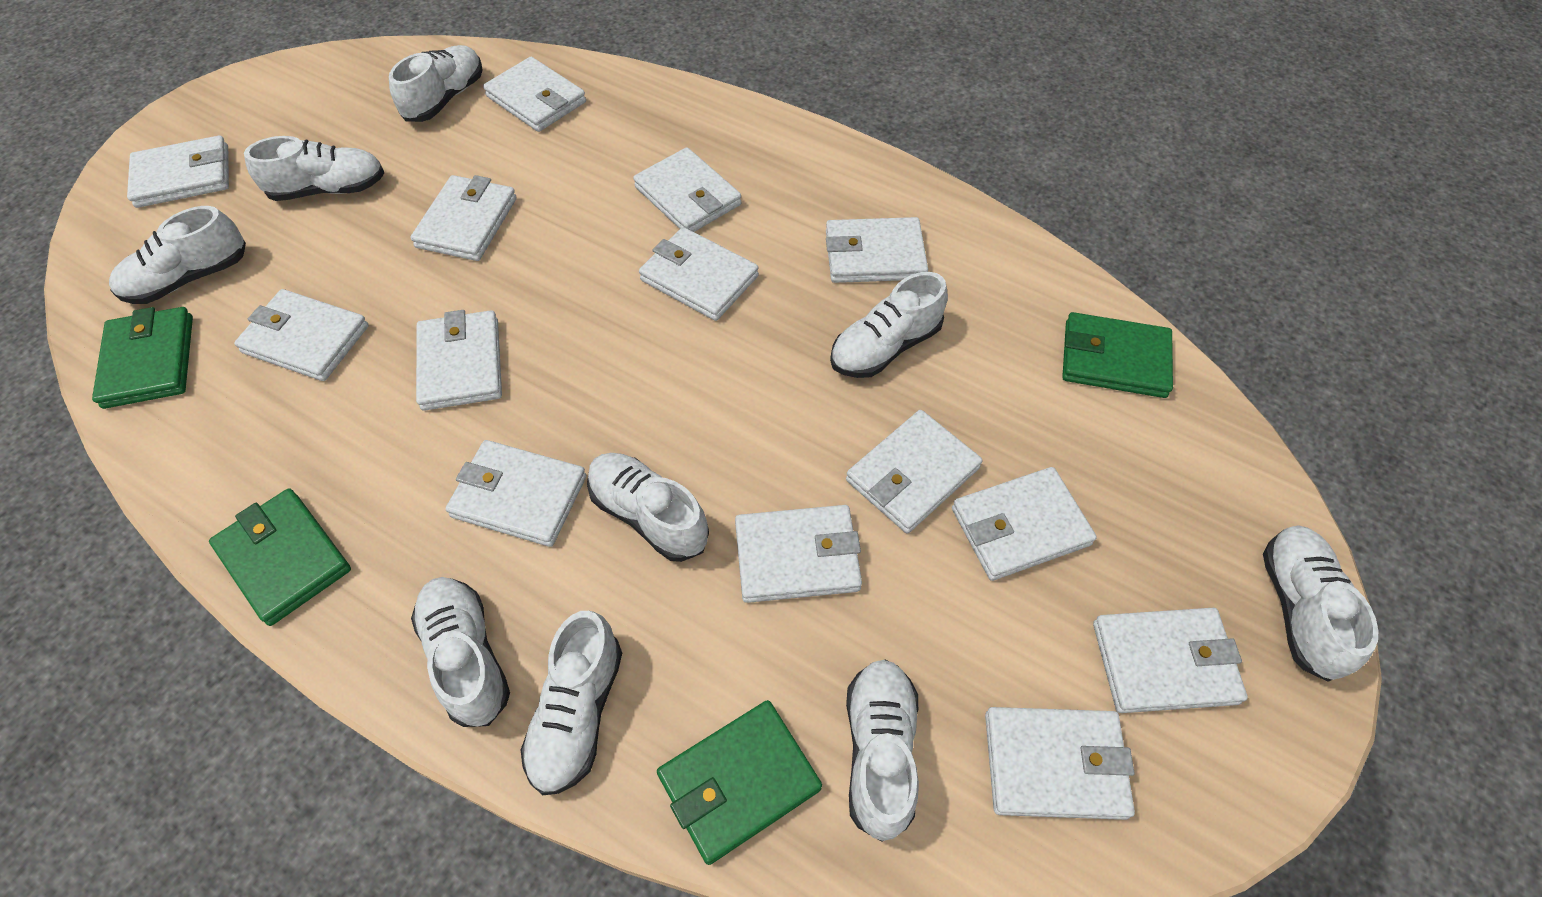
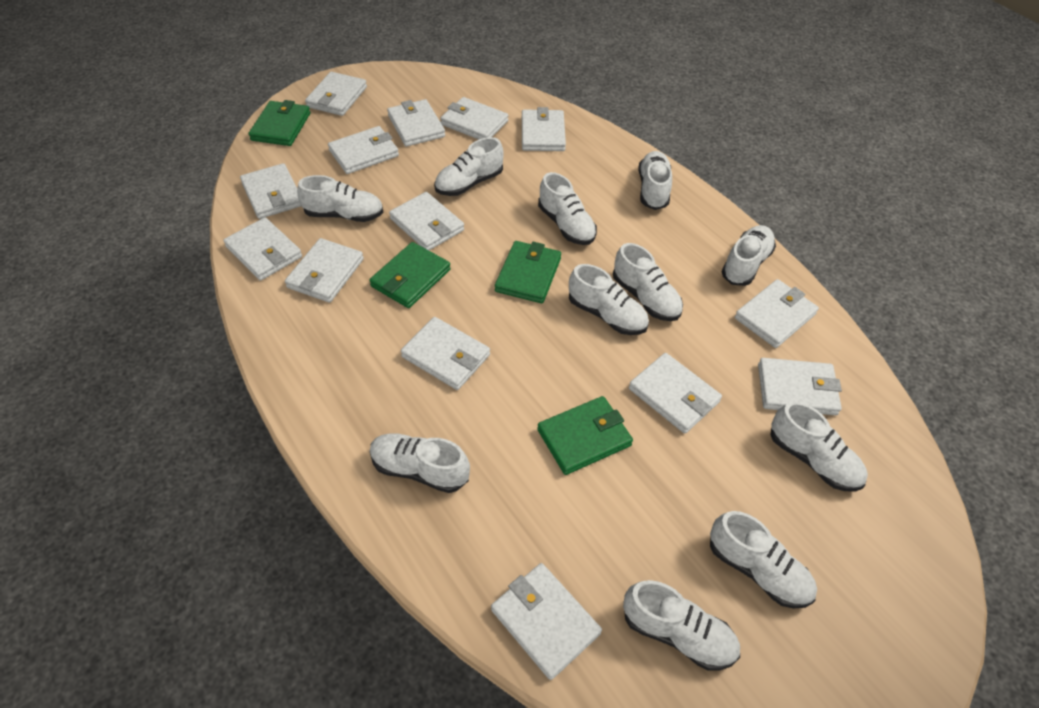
white shoe: [109,206,246,304] [244,136,385,201] [389,45,483,122] [411,577,510,727] [521,611,622,795] [587,453,709,562] [830,272,948,378] [846,659,919,842] [1263,525,1378,682] = 9 -> [297,175,383,222] [369,433,470,493] [434,137,503,196] [538,172,597,245] [569,264,649,335] [613,243,683,321] [623,580,740,670] [638,151,672,210] [710,511,817,608] [722,225,776,286] [771,402,868,492] = 11

